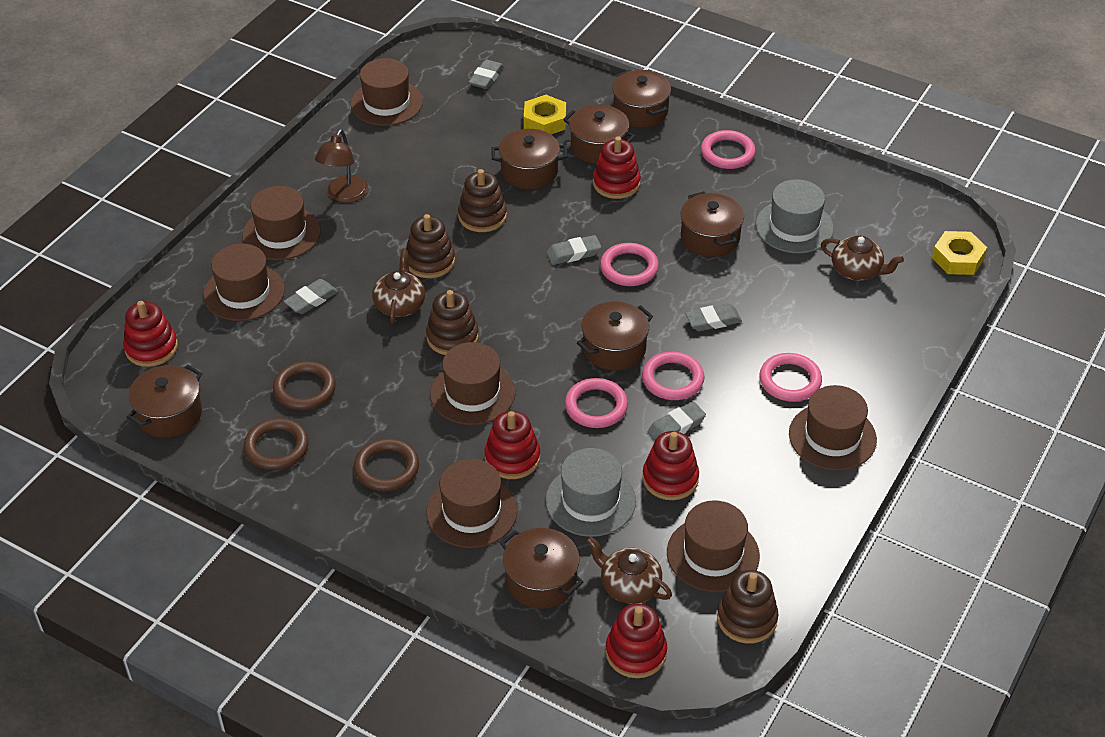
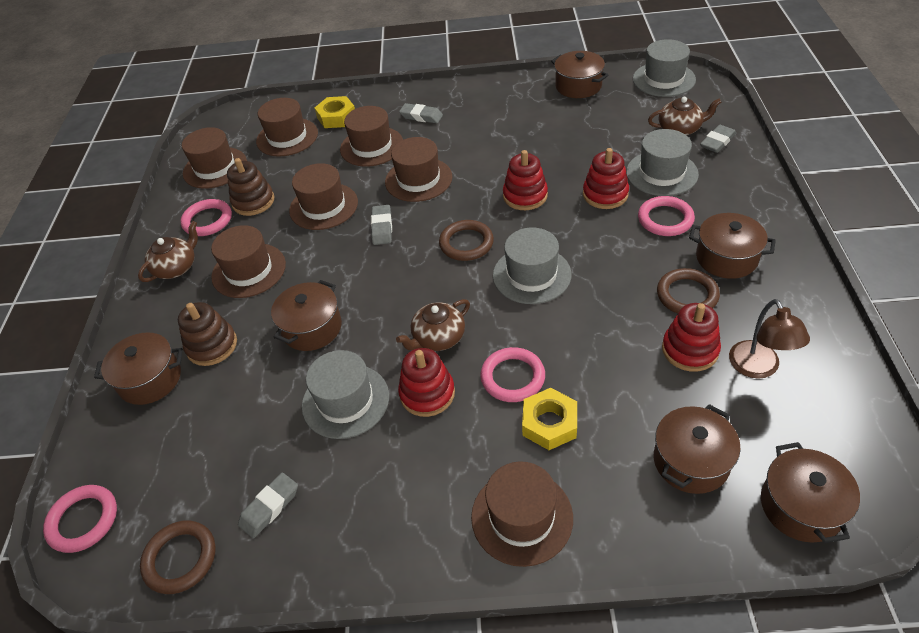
brown pot: [127,365,202,438] [491,129,568,189] [500,528,583,609] [563,105,635,164] [577,301,653,371] [612,70,671,128] [680,191,744,257] = 7 -> [94,332,183,405] [271,280,342,351] [551,51,609,98] [654,404,741,494] [689,213,776,279] [761,442,860,543] = 6
brown stacking toy: [406,214,455,278] [426,290,479,355] [458,169,507,232] [717,570,778,644] = 4 -> [178,302,237,366] [227,158,274,216] = 2
grey eraser: [284,279,338,314] [469,59,504,89] [546,235,602,265] [648,402,706,440] [685,303,742,331] = 5 -> [238,473,298,538] [371,205,392,245] [399,103,443,123] [700,125,736,153] = 4
grey hat: [545,448,636,537] [756,179,834,253] = 2 -> [302,350,389,439] [493,228,571,304] [626,129,699,196] [633,39,696,97] = 4
pink ring: [565,378,628,428] [600,243,659,286] [642,352,705,400] [701,130,756,169] [760,353,822,402] = 5 -> [43,485,117,553] [180,199,232,236] [480,347,545,402] [638,196,695,236] = 4
red stacking toy: [123,301,178,367] [484,411,540,479] [593,137,641,199] [606,604,667,678] [642,431,699,500] = 5 -> [398,348,455,417] [503,150,548,210] [583,148,629,209] [662,303,721,372] = 4

